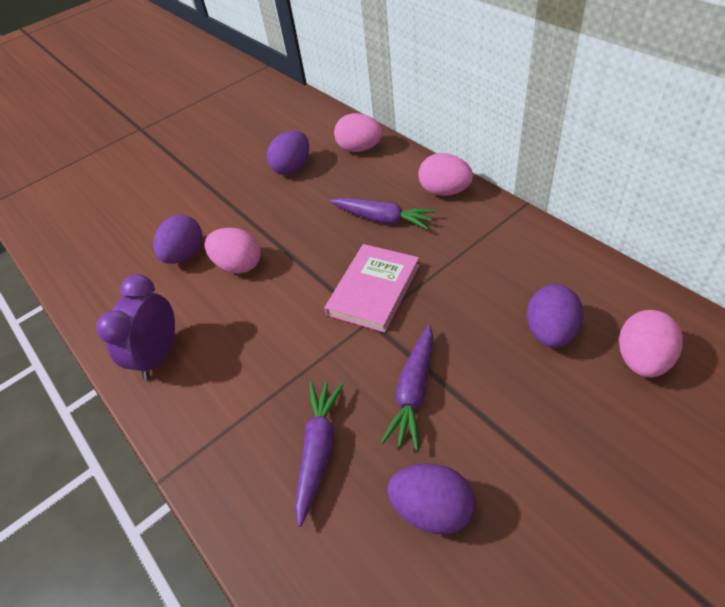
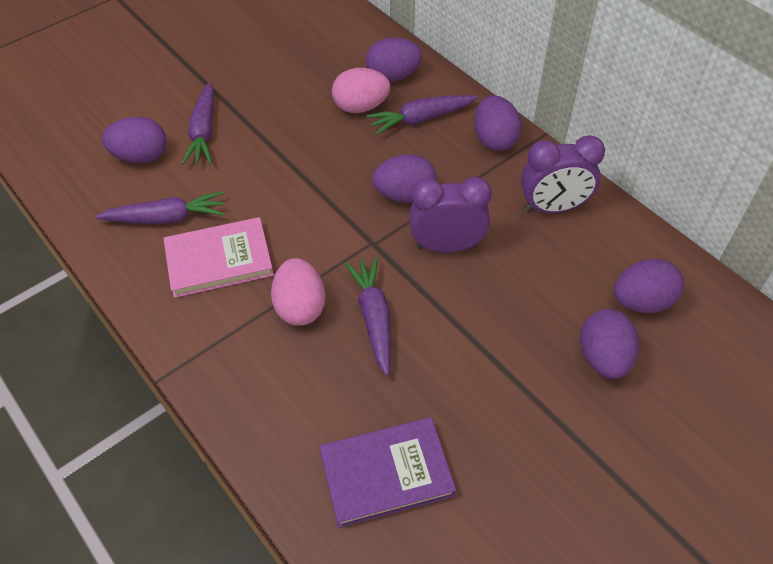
pink egg: [204,228,261,274] [334,113,383,152] [418,153,473,196] [619,310,683,378] = 4 -> [271,258,326,326] [332,68,390,113] = 2
purple book: none = 0 -> [319,417,456,528] = 1
purple carrot: [295,382,344,527] [330,198,436,230] [381,324,433,450] = 3 -> [95,191,224,224] [182,82,214,165] [344,257,391,376] [366,95,478,135] = 4
purple clock: [96,274,175,380] = 1 -> [410,177,492,252] [521,135,605,213] = 2
purple egg: [153,215,202,264] [267,131,309,175] [388,463,475,535] [527,285,583,348] = 4 -> [102,117,166,163] [366,38,422,82] [372,154,437,203] [474,95,522,151] [580,309,639,379] [614,259,684,313] = 6

